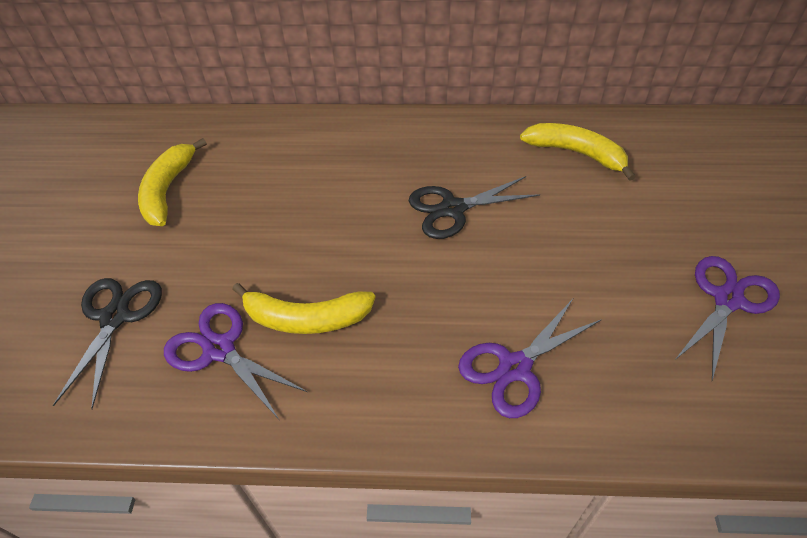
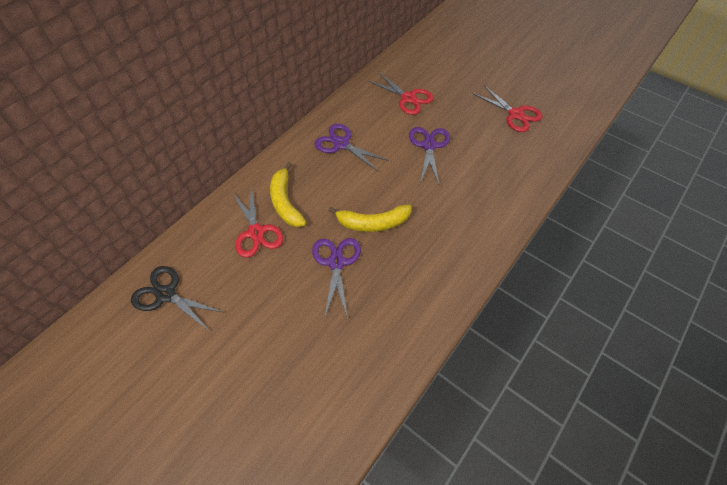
black scissors: [53,278,162,409] [409,176,540,239] = 2 -> [131,266,222,331] = 1
red scissors: none = 0 -> [233,187,283,258] [367,72,434,115] [473,85,543,132] = 3
yellow banana: [138,138,207,226] [232,283,376,334] [520,123,636,181] = 3 -> [270,162,307,227] [328,204,412,232] = 2

